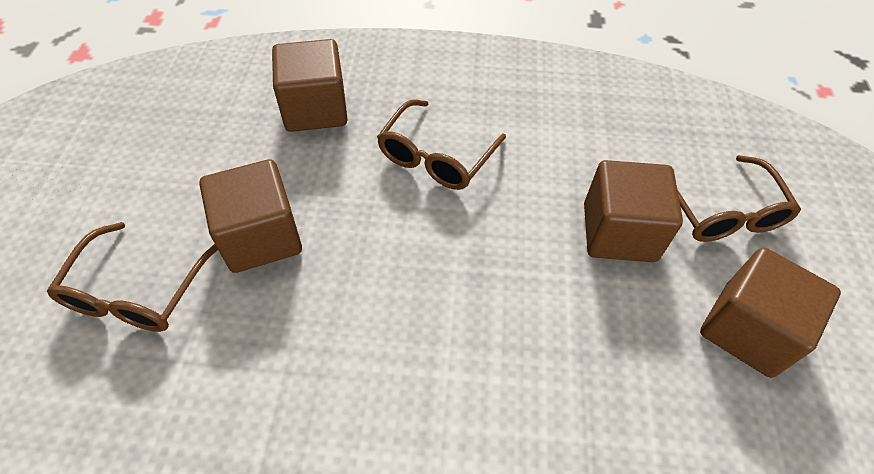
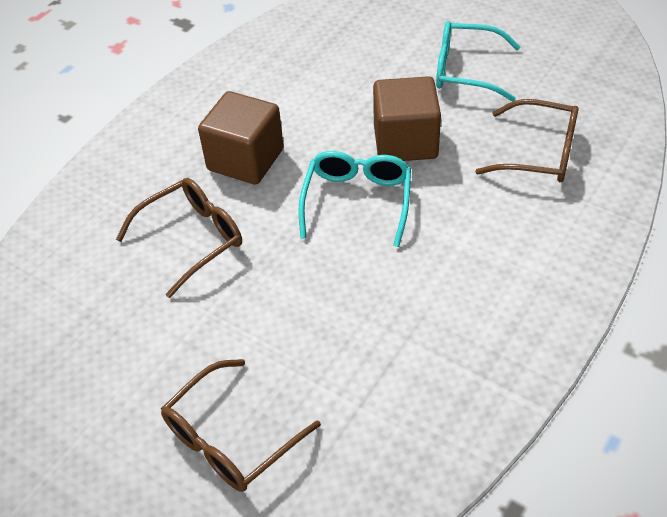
brown cube: [199,159,302,273] [272,39,348,132] [584,160,683,262] [700,247,841,378] = 4 -> [198,91,284,185] [373,76,441,161] = 2
turquoise glasses: none = 0 -> [298,151,411,247] [436,21,520,102] = 2

